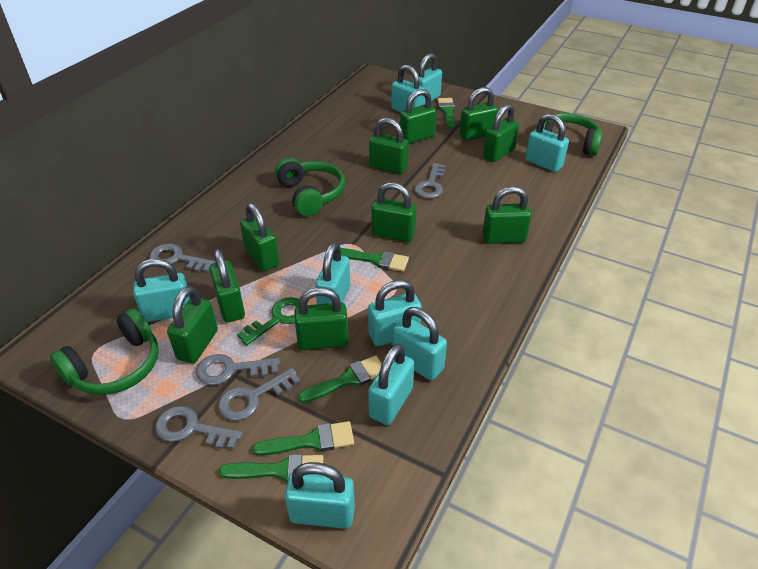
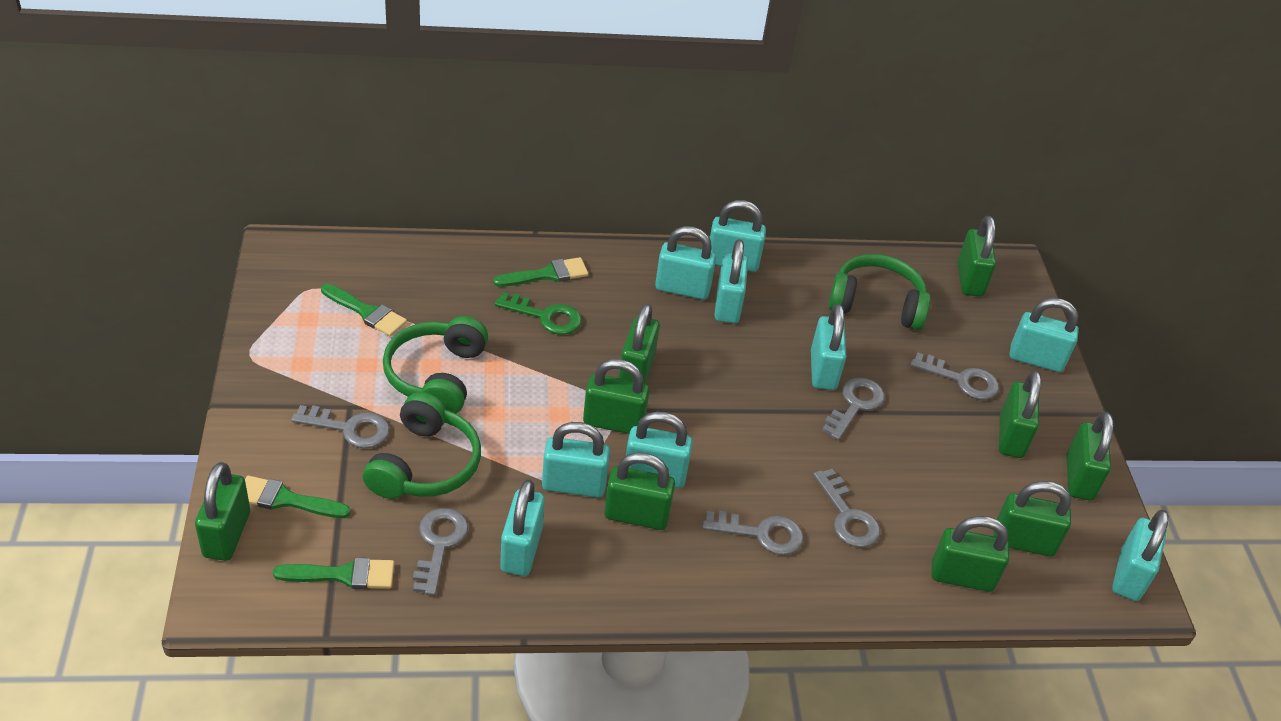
green brush: [219,454,323,482] [252,421,354,456] [298,355,382,403] [340,248,409,272] [437,98,456,129] = 5 -> [245,476,351,518] [273,558,394,589] [321,284,407,337] [493,257,588,287] = 4
green padlock: [167,286,218,363] [209,249,245,323] [240,203,279,271] [294,287,349,350] [369,118,409,174] [372,182,417,242] [400,89,437,144] [459,87,498,141] [482,186,532,244] [483,104,519,162] = 10 -> [195,462,250,561] [583,359,650,434] [604,452,675,530] [619,304,660,384] [931,516,1009,592] [957,216,996,297] [994,481,1071,557] [999,370,1041,458] [1066,412,1113,500] = 9
grey key: [150,244,216,272] [155,406,243,449] [196,354,280,385] [218,368,300,421] [414,163,446,199] = 5 -> [291,405,390,448] [413,508,468,596] [702,511,804,555] [813,469,880,548] [822,378,885,440] [911,352,999,400] = 6

